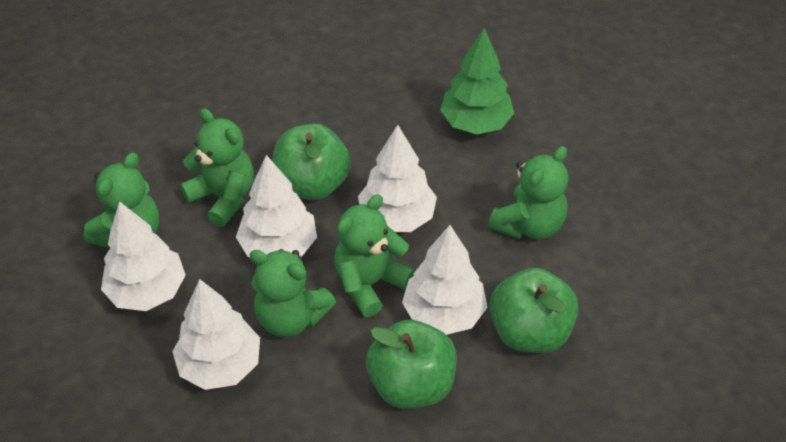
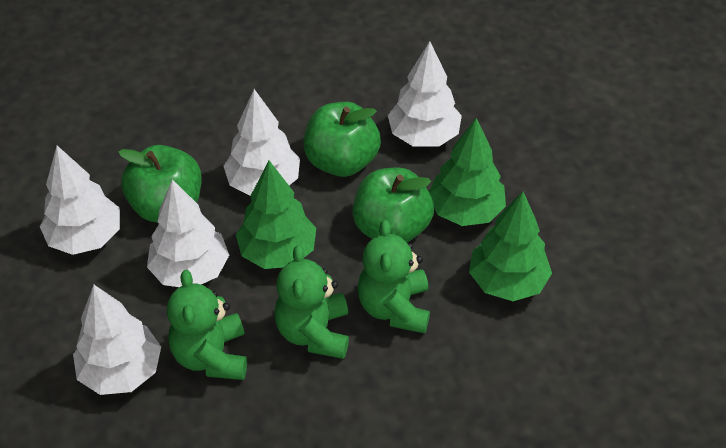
green teddy bear: [83,152,159,248] [180,108,254,227] [249,249,336,337] [334,194,415,317] [488,146,568,239] = 5 -> [167,270,247,380] [274,245,349,359] [357,220,430,334] = 3
green tree: [440,28,514,135] = 1 -> [236,161,316,269] [429,118,506,226] [469,191,552,301] = 3

